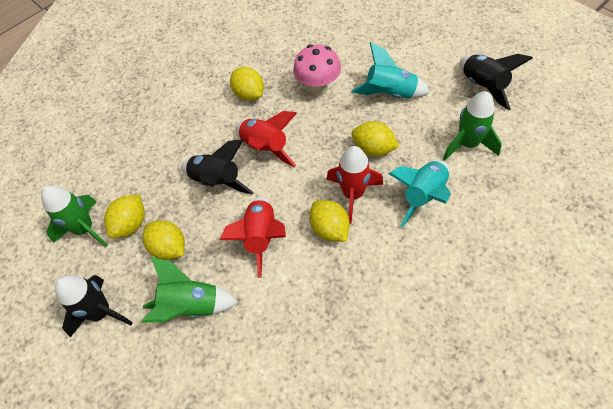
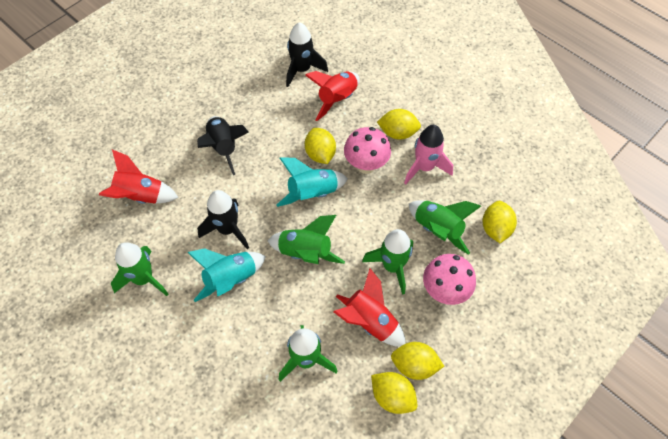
green rocket: [41,185,108,247] [142,257,238,323] [443,91,502,160] = 3 -> [111,242,169,296] [267,215,345,264] [279,325,338,382] [362,229,413,295] [409,200,481,255] = 5
pink mushroom: [293,44,341,96] = 1 -> [344,127,391,174] [423,254,476,305] = 2
pink rocket: none = 0 -> [404,125,453,184] = 1

